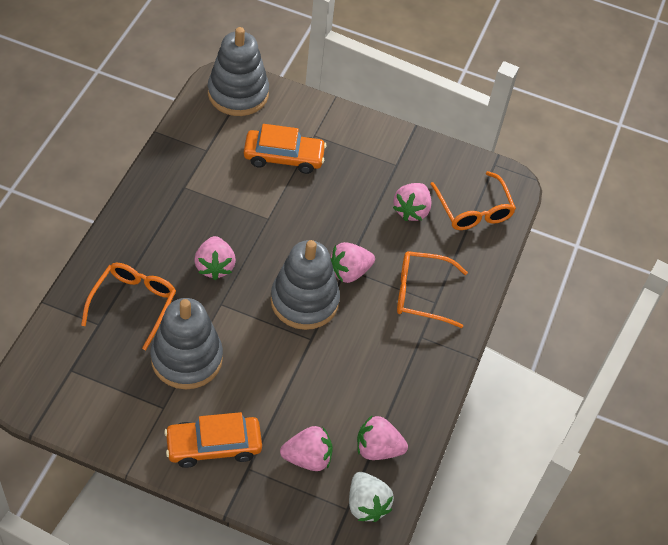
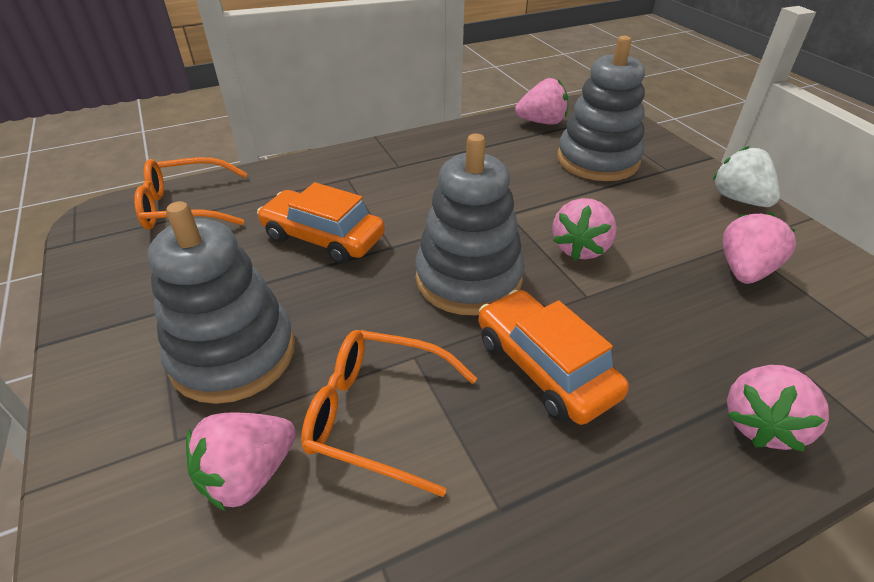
orange glasses: [81,263,176,350] [397,251,468,328] [431,171,516,230] = 3 -> [134,157,247,230] [301,330,477,497] = 2

